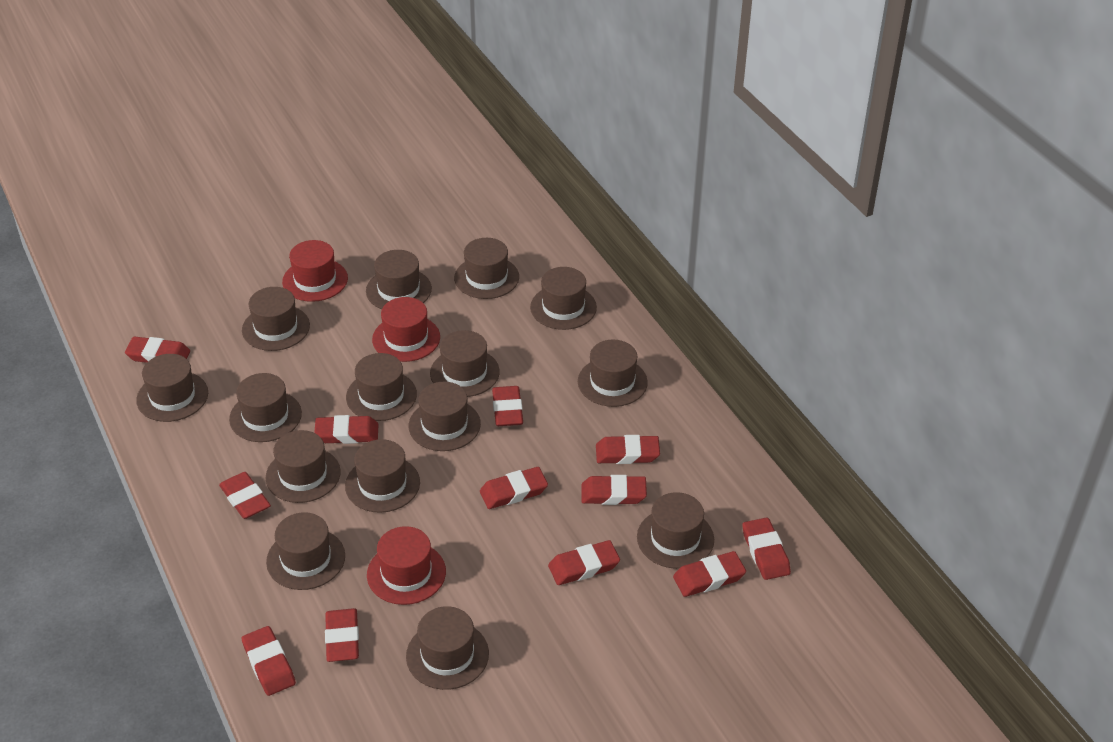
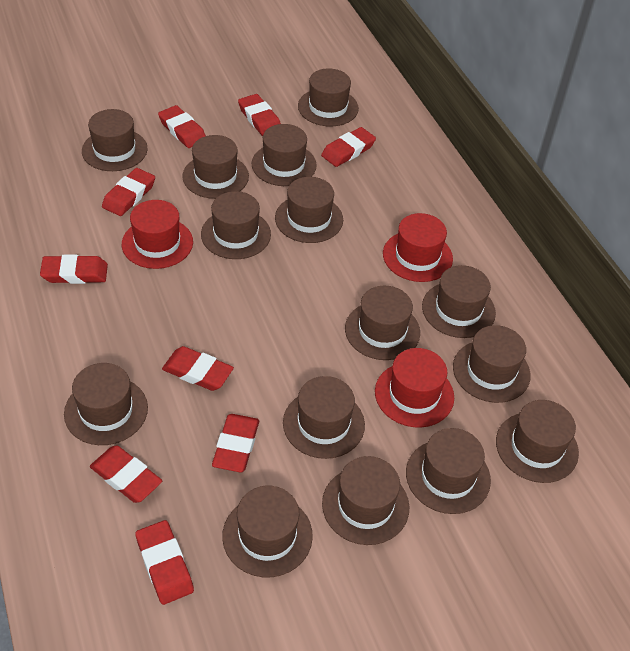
red eraser: [125,336,190,363] [219,472,271,519] [242,626,296,696] [314,415,379,444] [325,608,359,662] [480,467,548,509] [492,386,523,426] [548,540,620,585] [582,475,647,505] [596,435,660,464] [673,551,746,597] [742,517,791,580] = 12 -> [40,255,108,284] [90,445,162,503] [102,168,155,216] [135,520,194,605] [158,105,206,148] [162,346,234,391] [212,414,259,473] [238,94,281,136] [321,127,376,167] = 9

